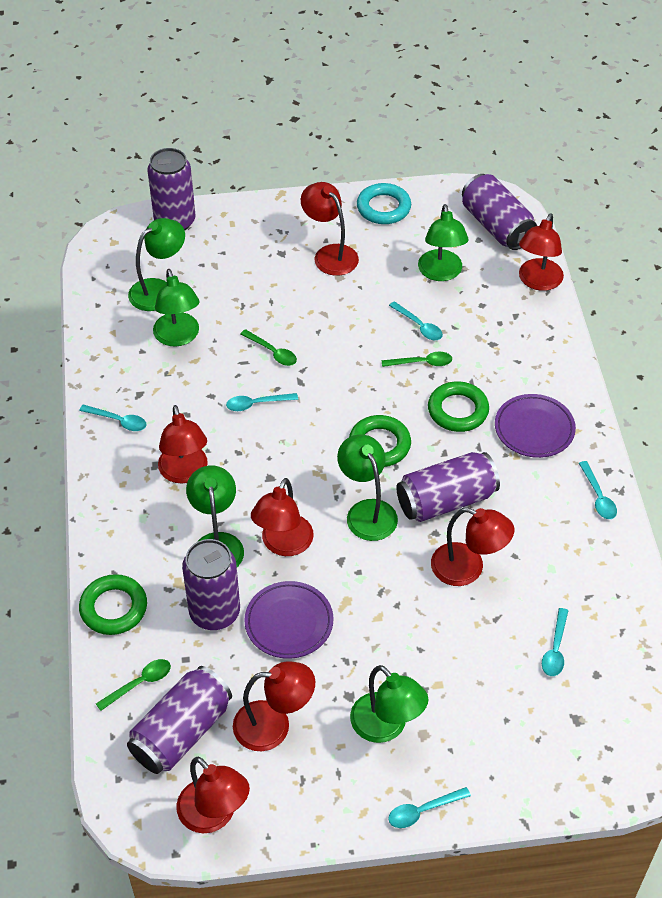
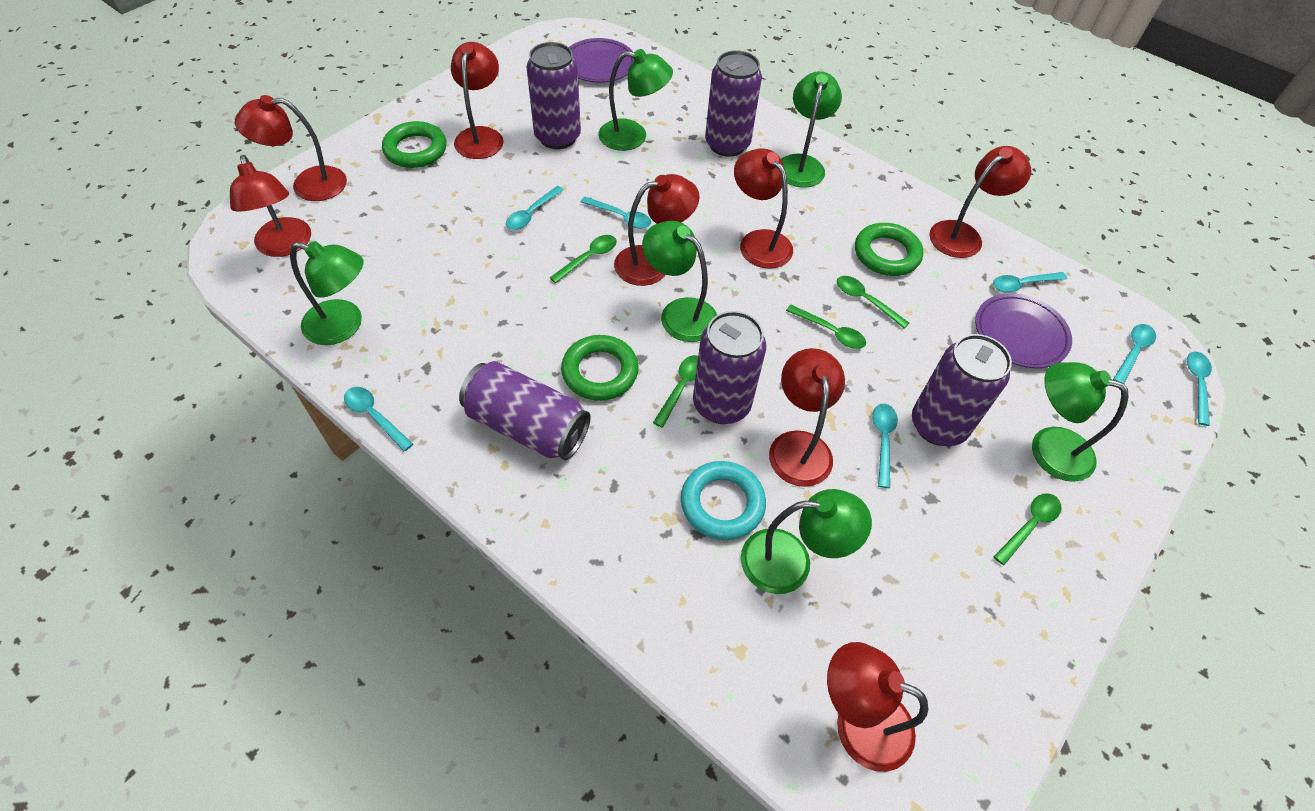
green spoon: [96,659,171,711] [241,329,297,366] [382,352,452,367] = 3 -> [550,235,617,283] [653,355,698,428] [786,305,866,349] [837,276,909,328] [993,493,1062,565] = 5
red lamp: [158,405,208,484] [176,757,250,833] [233,661,315,751] [251,478,314,556] [301,182,359,276] [431,508,514,586] [519,213,564,291] = 7 -> [230,155,311,257] [235,95,347,201] [451,42,504,159] [614,174,699,286] [734,148,793,269] [769,348,845,487] [827,642,928,772] [930,146,1031,258] = 8
turquoise spoon: [79,404,147,431] [226,393,298,411] [388,787,471,828] [389,301,443,340] [542,608,569,676] [579,461,617,519] = 6 -> [344,387,413,451] [506,186,564,230] [581,197,651,229] [872,404,898,488] [993,272,1067,293] [1113,324,1156,383] [1187,352,1212,426] = 7

